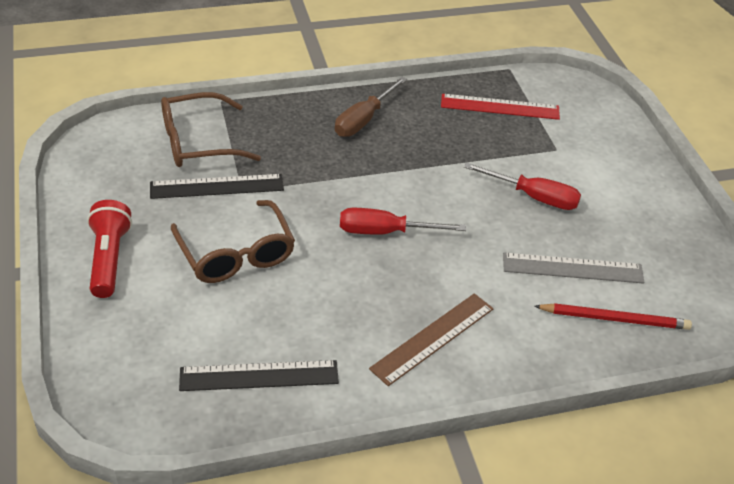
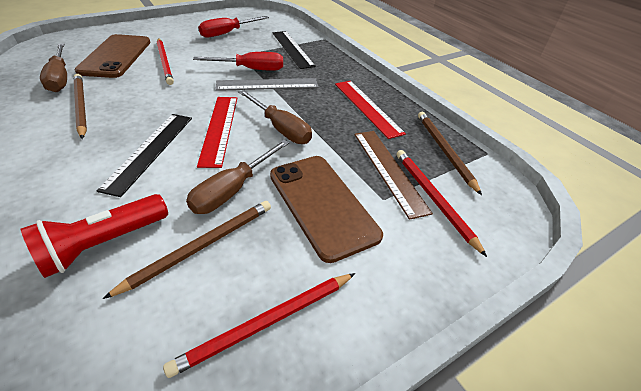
brown glasses: [161,92,261,167] [171,200,295,283] = 2 -> none = 0
brown pencil: none = 0 -> [74,74,87,139] [103,201,271,299] [418,112,482,195] = 3
brown phone: none = 0 -> [74,34,151,78] [270,156,383,263] = 2
brown screwdriver: [335,77,407,137] = 1 -> [40,43,67,92] [186,140,289,214] [239,90,312,144] = 3
red pencil: [534,303,692,330] = 1 -> [157,38,174,85] [163,273,355,378] [396,150,487,257] = 3
red ruler: [441,94,560,120] = 1 -> [197,97,237,168] [335,81,406,139] = 2

